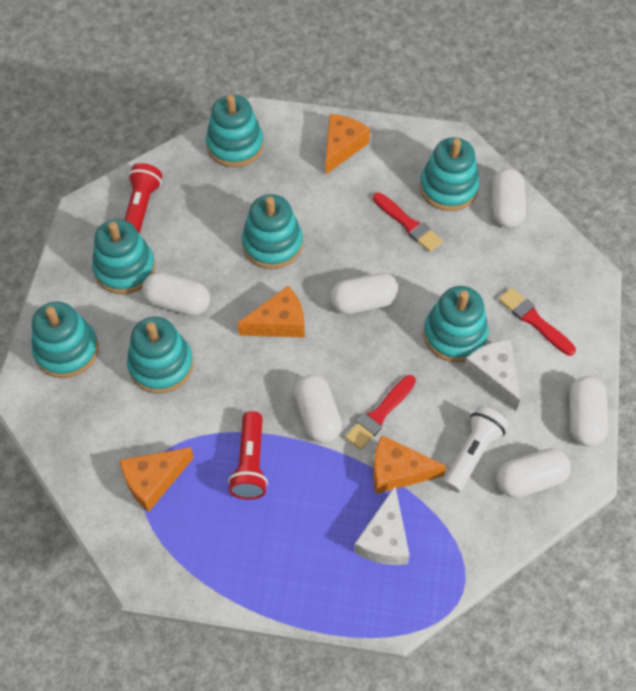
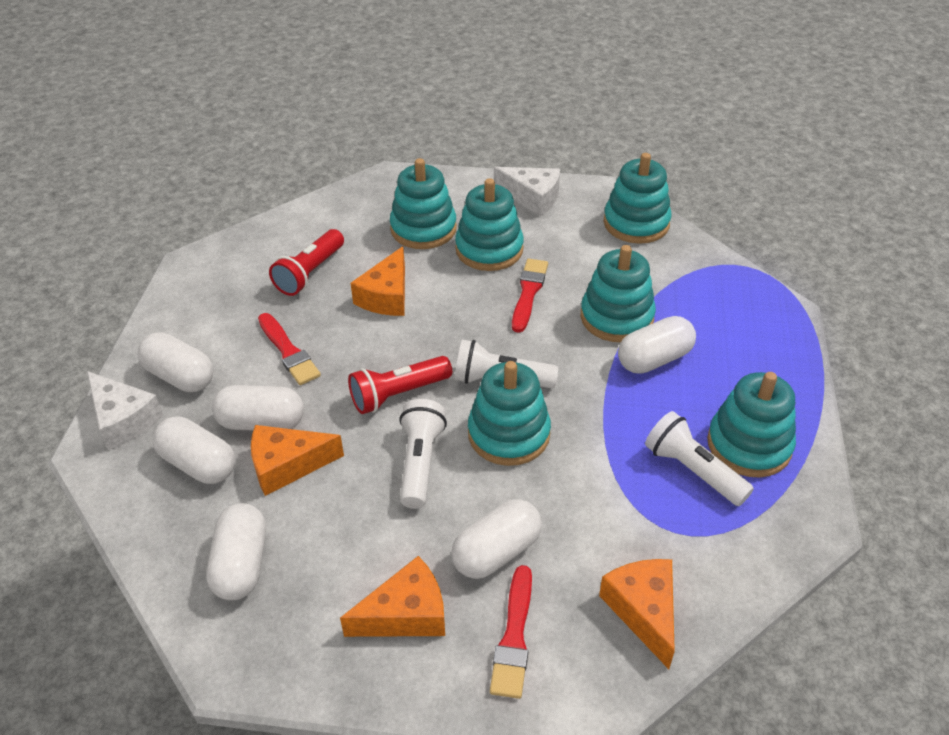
turquoise stacking toy: [32,302,99,378] [92,219,156,294] [127,317,193,394] [206,94,264,167] [242,194,303,269] [420,137,480,211] [423,286,489,362] = 7 -> [390,158,457,249] [455,178,524,271] [468,361,551,466] [581,245,656,342] [603,153,672,244] [707,372,796,478] = 6
white flashlight: [444,406,509,492] = 1 -> [399,399,447,509] [455,340,558,388] [645,411,754,506] = 3

